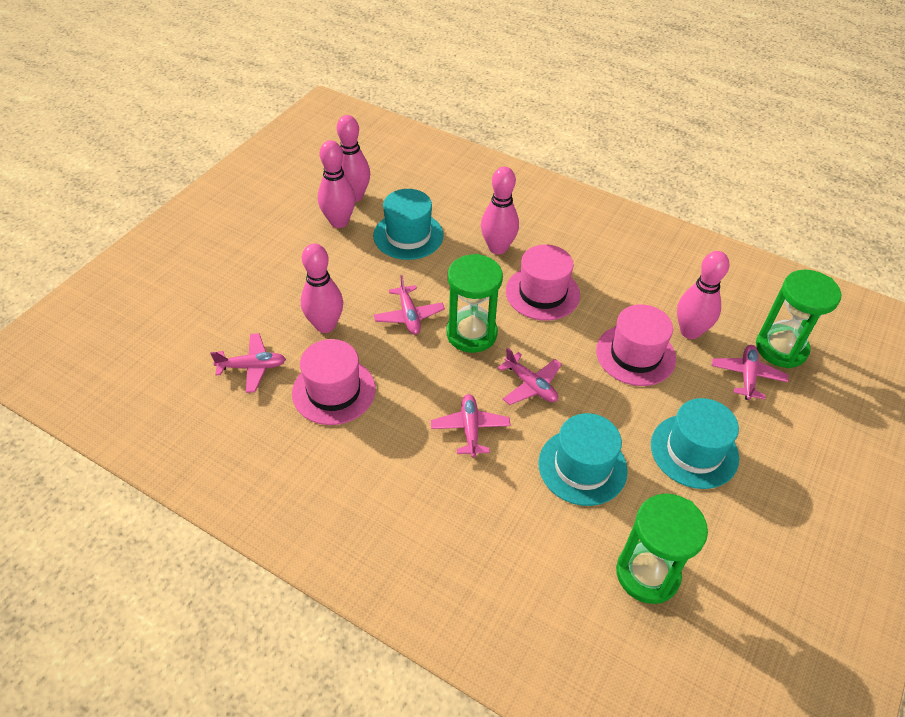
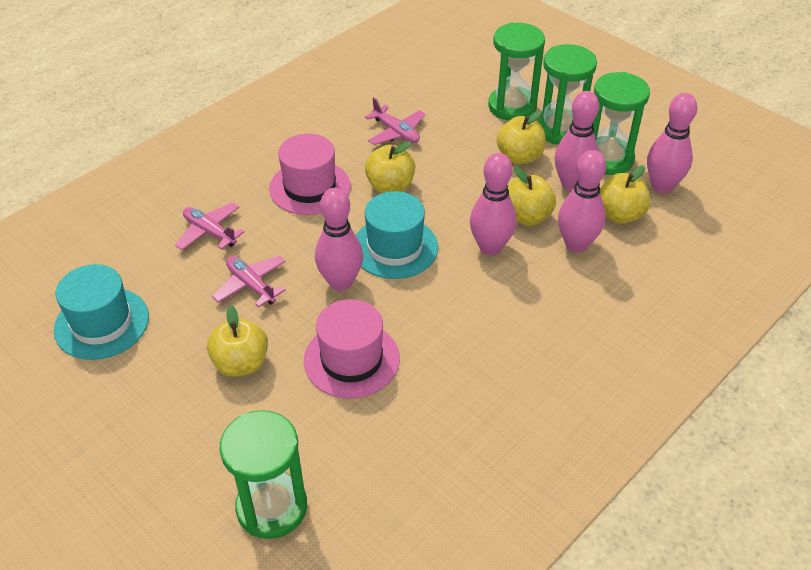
green hourglass: [447,254,503,353] [616,493,708,604] [756,270,841,368] = 3 -> [220,410,307,539] [488,22,545,121] [536,44,597,144] [593,72,650,175] = 4
pink hat: [292,339,376,425] [506,245,580,321] [596,304,676,386] = 3 -> [269,134,350,215] [304,299,400,399] = 2
pink plane: [210,333,286,393] [374,275,445,335] [431,394,511,457] [497,347,562,405] [712,345,788,400] = 5 -> [175,203,244,250] [212,256,286,307] [365,97,426,145] = 3
turquoise hat: [373,189,444,260] [538,413,628,506] [651,398,739,489] = 3 -> [54,264,149,360] [356,191,438,279] = 2
yellow apple: none = 0 -> [207,305,268,377] [365,141,416,193] [497,110,546,164] [508,166,556,226] [600,166,651,224] = 5

